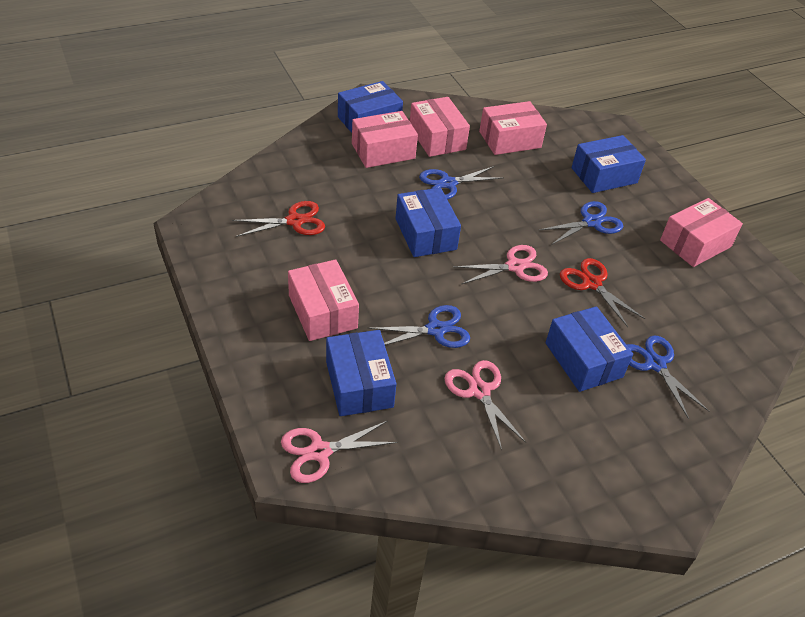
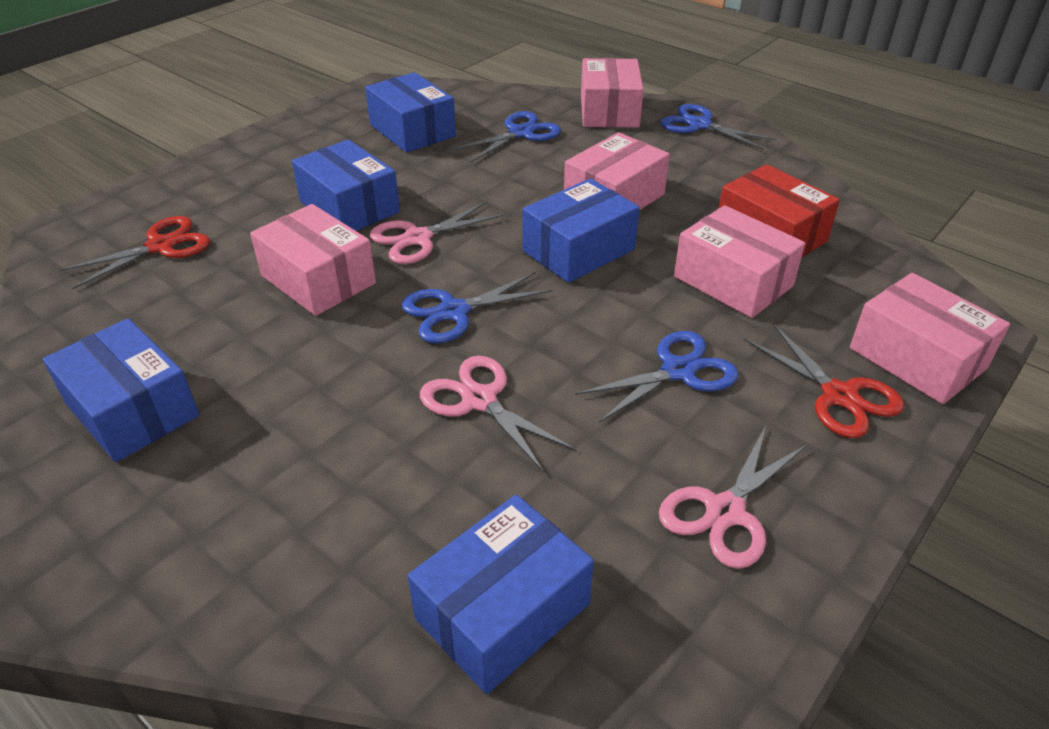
red box: none = 0 -> [719,164,840,257] = 1

